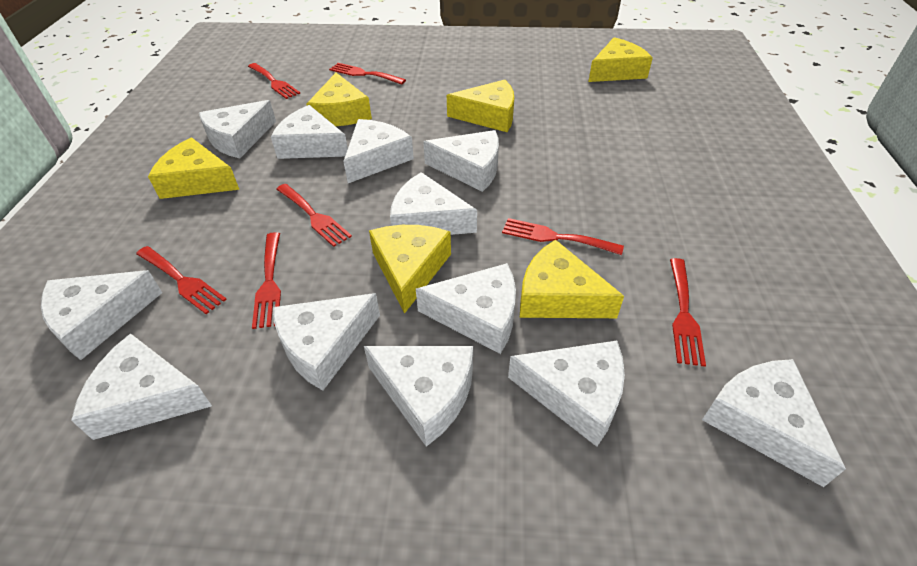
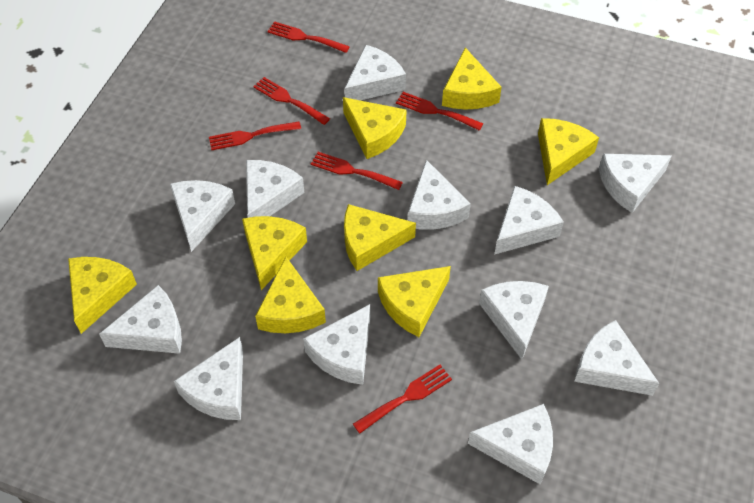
red fork: [136,246,227,314] [248,63,300,99] [252,232,281,329] [276,184,352,247] [329,63,406,85] [502,218,624,255] [670,258,706,367] = 7 -> [209,121,301,150] [253,77,330,125] [267,21,350,53] [311,152,403,190] [353,365,452,434] [396,92,483,131] = 6
yellow cheese: [148,138,240,199] [307,73,372,126] [369,225,451,314] [447,80,514,132] [520,239,624,318] [588,37,653,82] = 6 -> [68,257,137,334] [242,216,307,290] [255,257,326,333] [343,97,407,159] [344,204,416,271] [378,266,451,337] [442,48,502,110] [538,118,599,185] = 8

